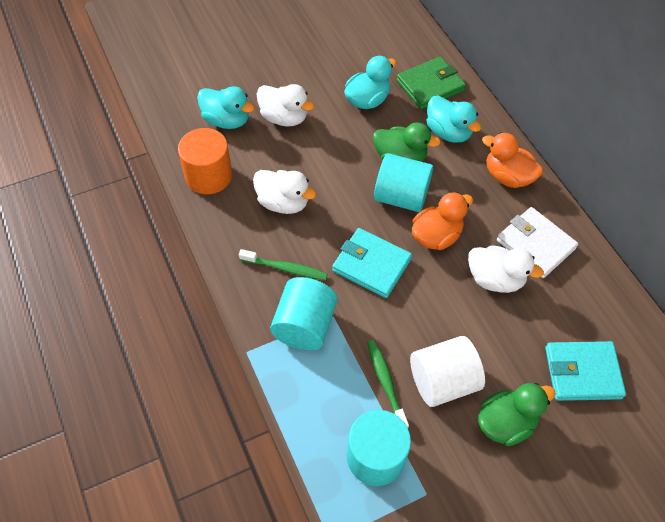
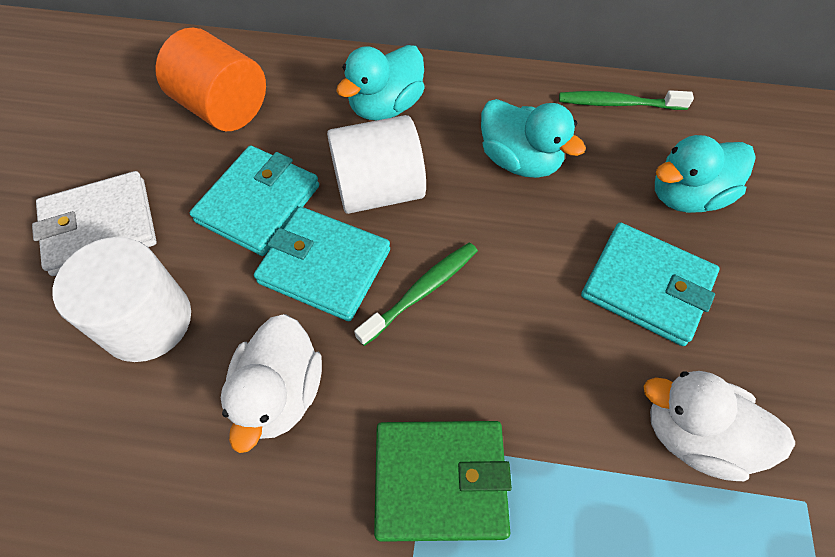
green duck: [373,122,441,162] [478,383,556,446] = 2 -> none = 0
orange duck: [412,192,473,250] [482,133,543,188] = 2 -> none = 0
turquoise cylinder: [270,277,337,350] [347,410,411,486] [374,153,433,212] = 3 -> none = 0
turquoise wallet: [332,228,412,298] [545,341,626,401] = 2 -> [190,146,319,256] [254,207,390,321] [581,222,720,346] = 3
white cylinder: [410,336,485,407] = 1 -> [52,237,191,362] [327,115,426,214] = 2
white duck: [253,170,316,214] [256,84,314,127] [468,245,544,293] = 3 -> [221,314,322,453] [643,371,795,481] = 2

